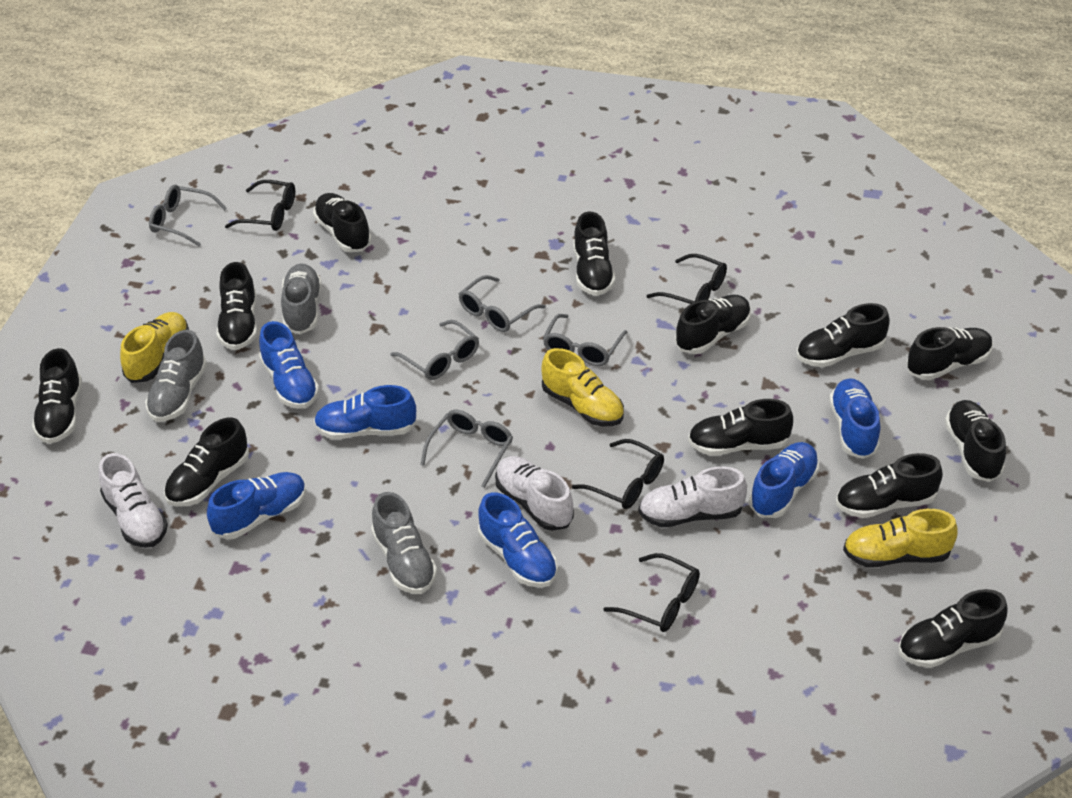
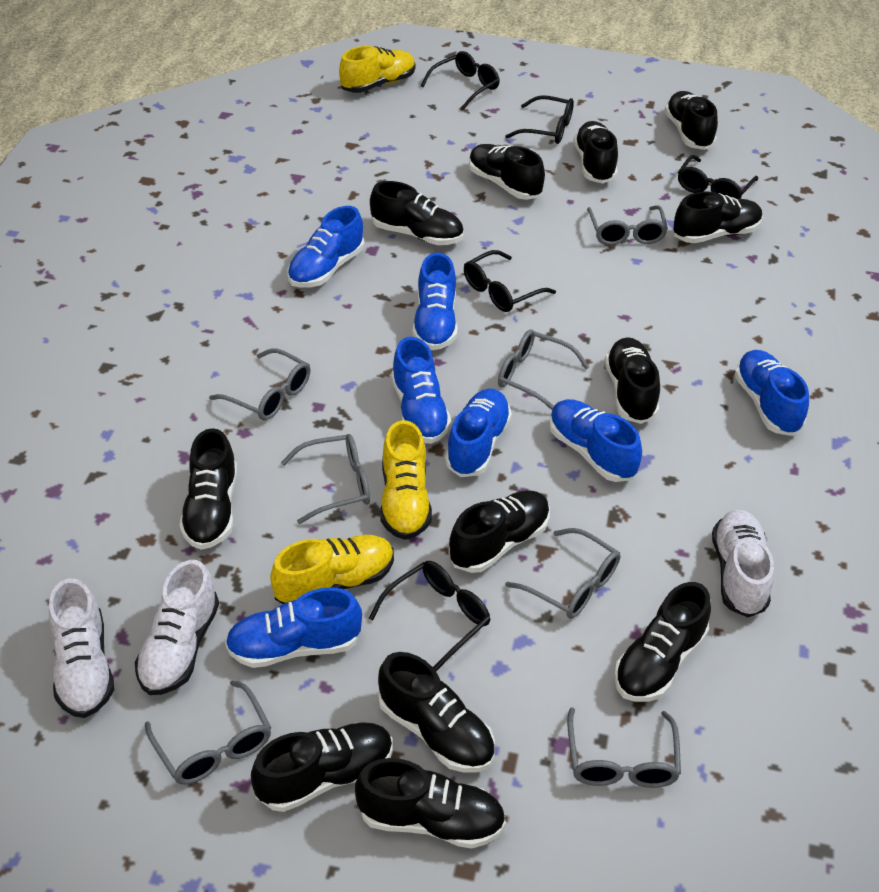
black glasses: [225,180,295,231] [572,439,664,509] [604,553,700,632] [646,254,727,304] = 4 -> [369,561,491,671] [421,51,500,110] [464,250,556,312] [505,95,574,144] [678,155,758,199] = 5
blue shoe: [207,472,306,539] [259,321,319,409] [314,385,416,439] [478,492,558,588] [749,442,819,518] [829,378,880,459] = 6 -> [225,587,362,668] [287,206,364,288] [391,337,451,444] [413,253,458,350] [445,389,512,477] [549,399,642,482] [734,350,809,436] = 7
grey glasses: [149,185,227,247] [391,320,479,380] [420,410,513,488] [459,275,546,332] [543,314,628,366] = 5 -> [145,680,271,785] [209,348,310,420] [281,434,370,524] [498,329,589,410] [505,528,620,619] [567,707,681,788] [587,205,668,245] = 7
grey shoe: [145,330,207,422] [281,263,322,334] [371,492,437,594] = 3 -> none = 0

